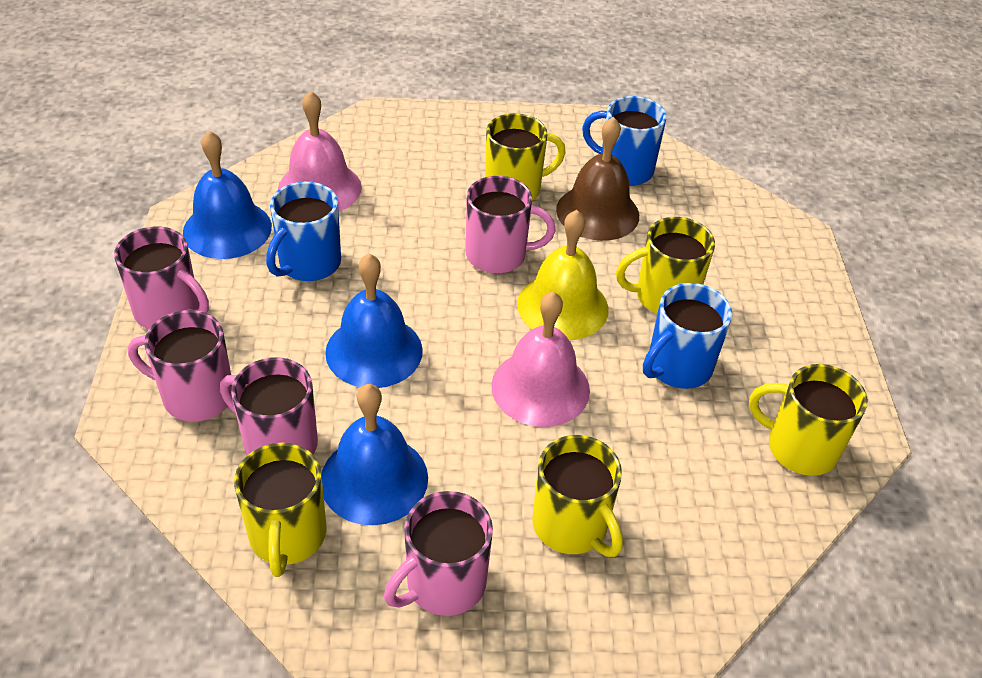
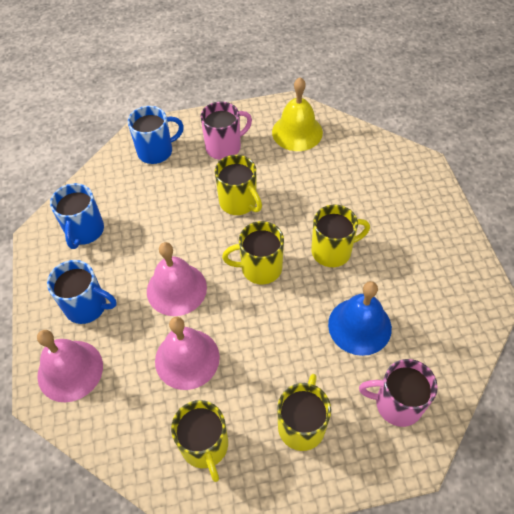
blue bell: [183,131,272,259] [321,384,428,525] [325,254,423,388] = 3 -> [328,281,392,356] = 1
brown bell: [556,117,639,241] = 1 -> none = 0
pink bell: [278,91,362,212] [491,291,590,427] = 2 -> [37,330,103,402] [147,242,207,316] [155,317,220,390] = 3
pink mug: [114,226,209,329] [128,310,232,422] [220,357,318,455] [384,491,493,616] [466,176,556,273] = 5 -> [200,102,252,160] [359,359,438,427] = 2

